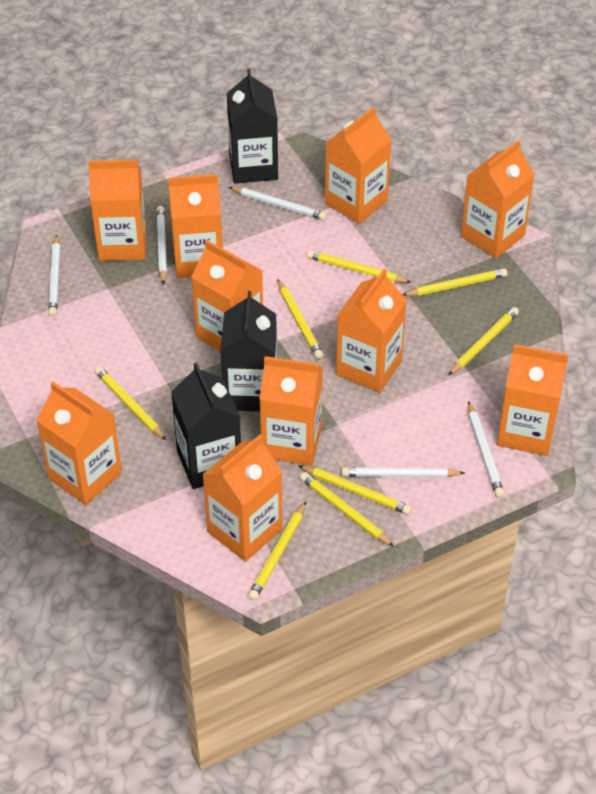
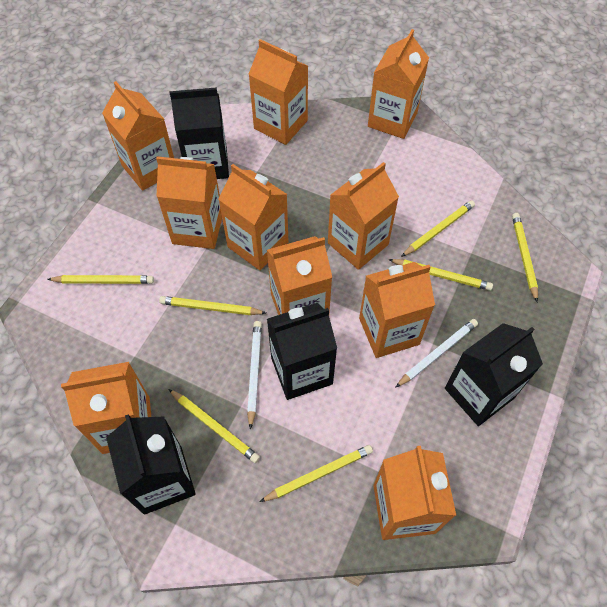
black carton: [171,362,241,489] [220,291,277,411] [227,69,278,184] = 3 -> [106,414,196,515] [170,87,229,179] [267,303,337,400] [445,323,543,426] = 4
white pencil: [48,235,60,316] [156,206,167,285] [229,187,326,220] [342,467,465,478] [468,401,504,497] = 5 -> [247,321,262,430] [395,319,478,388] = 2
yellow pencil: [95,366,167,441] [248,502,306,600] [278,279,323,359] [298,465,412,515] [300,472,394,547] [307,250,412,283] [402,268,507,296] [448,307,519,376] = 8 -> [47,275,154,284] [159,296,266,315] [169,389,260,463] [260,445,373,502] [388,259,493,291] [401,200,475,257] [512,213,538,302] = 7

